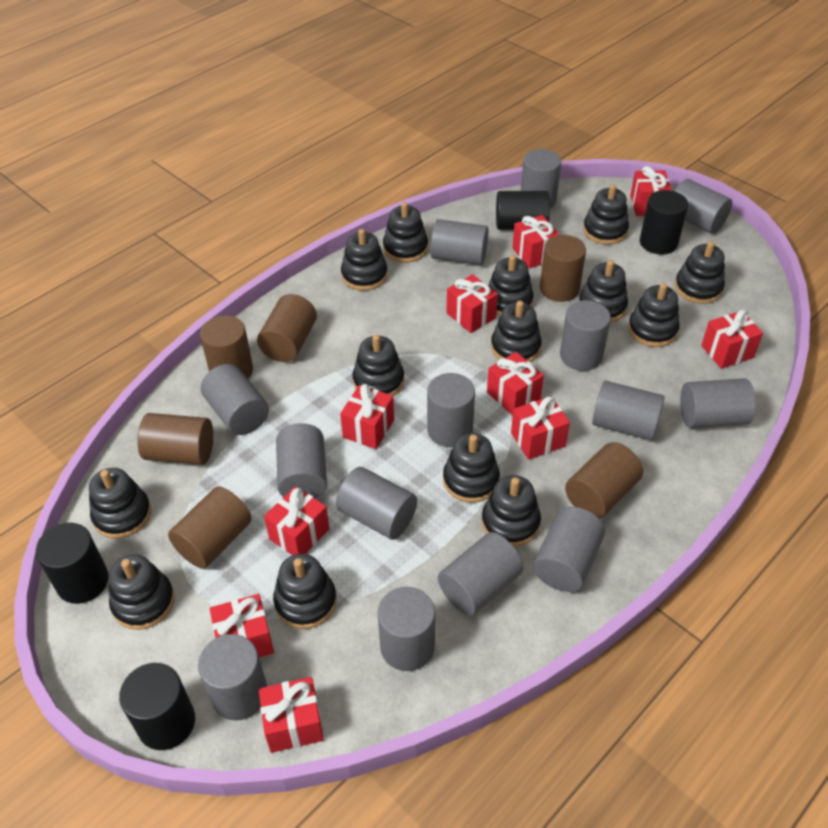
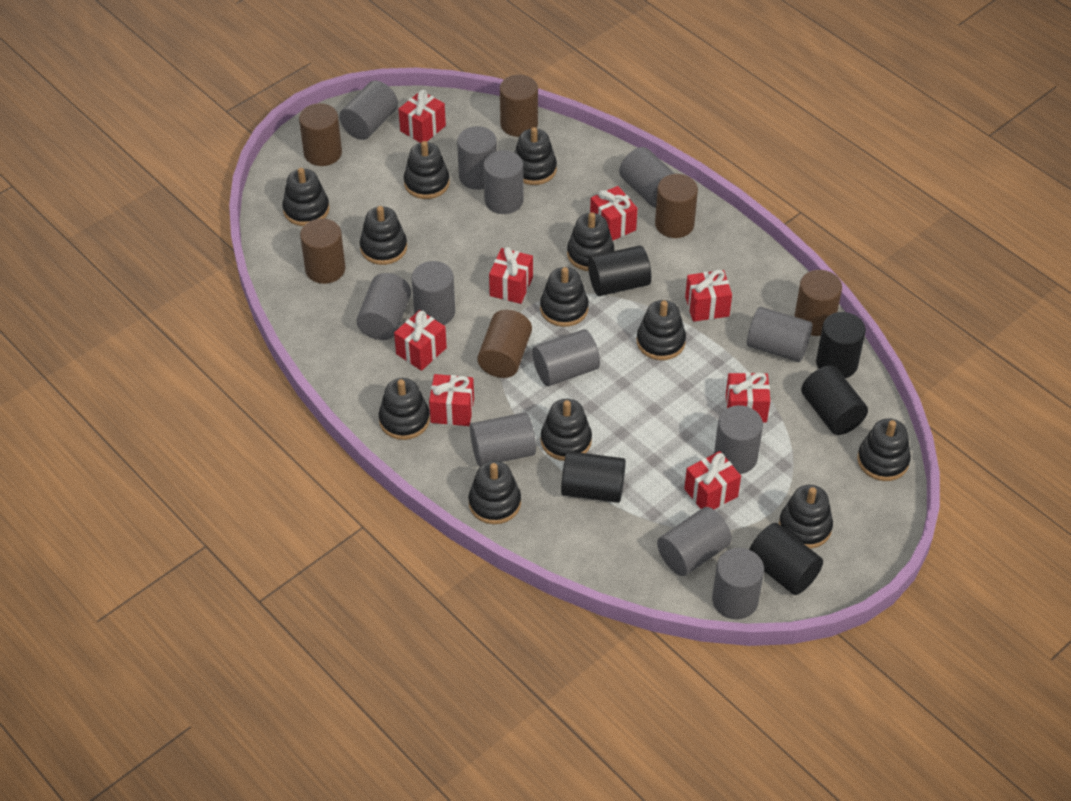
black cylinder: [36,522,109,604] [119,663,195,750] [496,191,550,230] [640,190,688,255] = 4 -> [561,451,626,503] [588,245,651,296] [749,523,823,595] [801,365,868,435] [816,312,866,378] = 5
black stacking toy: [89,468,151,539] [108,554,175,630] [273,554,337,629] [341,229,388,291] [353,335,404,396] [383,202,428,263] [443,433,500,503] [481,475,541,547] [488,255,534,316] [491,301,542,362] [579,260,628,323] [583,184,629,245] [628,283,680,347] [675,241,725,304] = 14 -> [282,168,330,226] [360,206,407,265] [379,378,430,440] [404,141,450,199] [468,461,521,524] [514,127,557,185] [540,267,589,327] [541,399,592,461] [567,212,614,271] [637,300,686,360] [779,485,833,549] [857,418,911,481] = 12
grey cylinder: [198,634,267,720] [201,364,269,435] [276,423,327,499] [336,467,417,540] [377,587,435,671] [427,373,475,447] [430,219,488,265] [438,532,523,616] [521,149,561,208] [533,506,605,592] [560,300,611,371] [592,381,665,440] [675,179,732,234] [680,378,756,428] = 14 -> [339,81,398,140] [357,273,411,340] [412,261,455,325] [457,126,497,190] [470,412,536,466] [483,150,524,214] [532,329,600,386] [619,147,675,208] [657,507,732,576] [712,548,764,619] [714,405,763,474] [747,307,813,362] = 12
red gift: [210,594,274,658] [259,677,324,753] [264,486,330,555] [340,384,394,449] [446,274,498,333] [487,352,544,416] [511,396,570,460] [512,215,560,269] [630,166,672,216] [701,310,763,369] = 10 -> [394,310,447,371] [398,90,446,143] [429,374,474,426] [489,247,533,304] [590,186,638,241] [684,451,741,509] [685,270,732,322] [726,373,770,422] = 8

